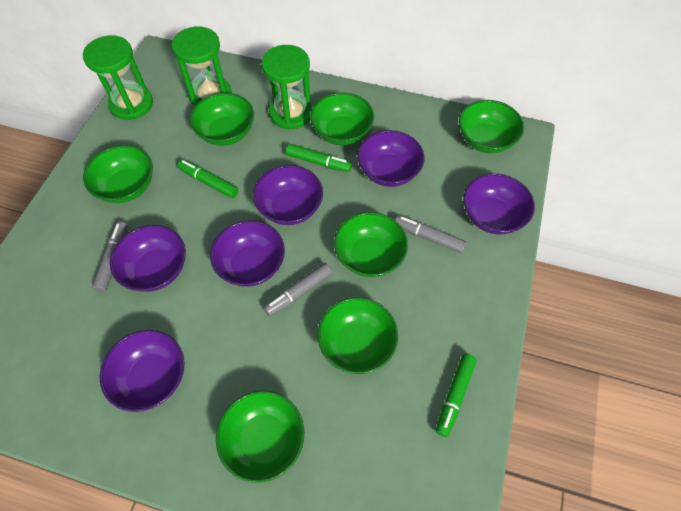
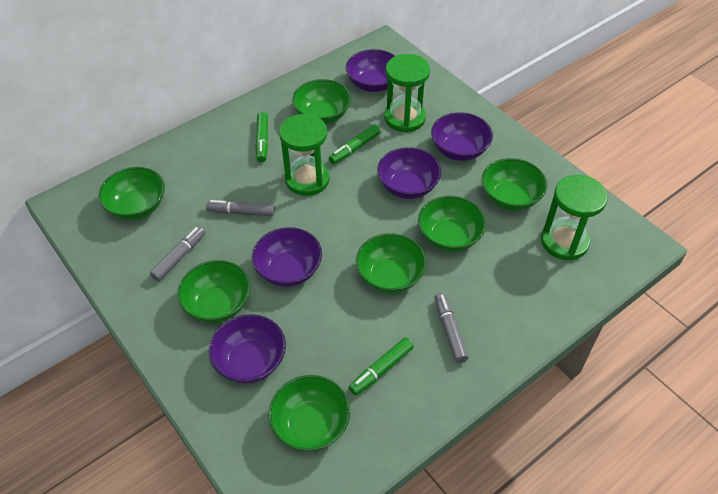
purple bowl: [100,330,184,412] [110,225,186,292] [210,220,285,287] [253,165,323,225] [357,130,425,187] [463,173,535,234] = 6 -> [208,314,286,383] [252,227,322,287] [346,49,395,92] [377,147,441,199] [431,112,493,161] = 5

